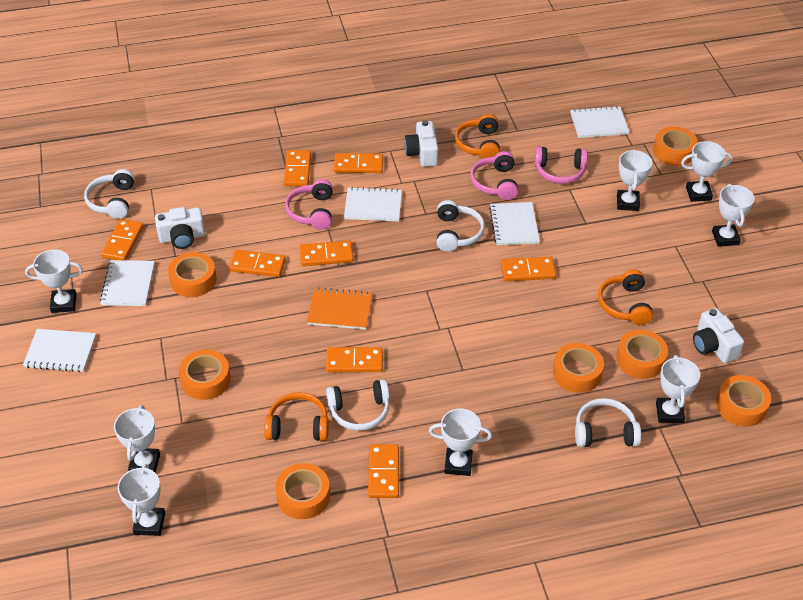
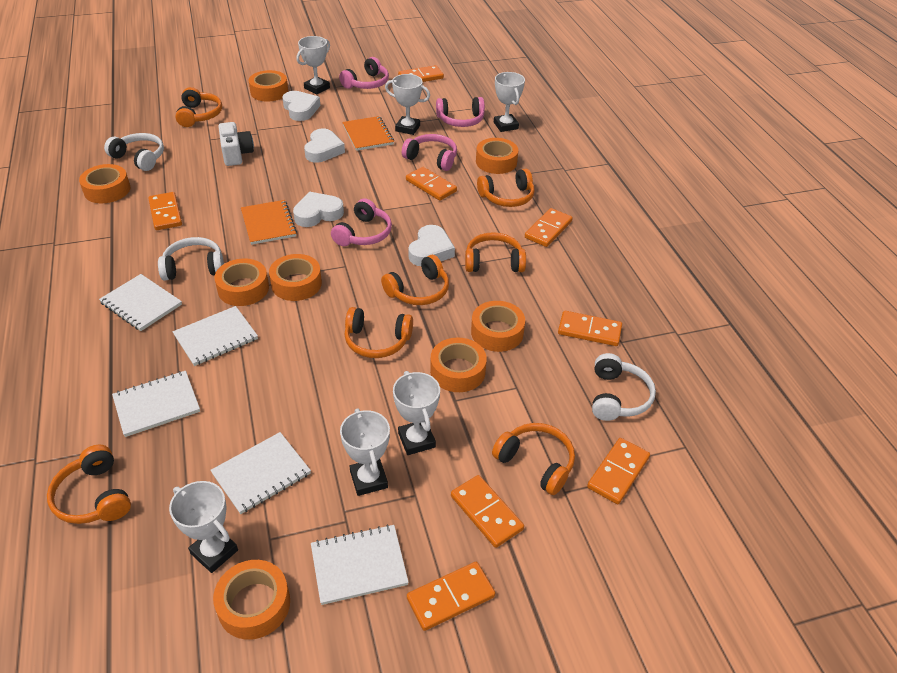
orange headphones: [264,392,329,441] [455,114,500,159] [598,270,653,325] = 3 -> [47,445,131,524] [175,87,222,127] [344,307,413,358] [381,255,449,305] [465,232,526,272] [477,169,534,207] [492,423,575,495] = 7
orange notebook: [307,288,372,329] = 1 -> [241,200,297,245] [342,116,394,151] = 2
orange tape: [168,252,217,297] [179,350,231,400] [276,463,330,519] [553,343,604,393] [616,330,668,379] [653,127,698,166] [716,375,771,427] = 7 -> [79,164,130,203] [213,560,290,640] [214,258,269,306] [248,70,288,102] [269,254,322,301] [430,338,487,392] [471,301,525,352] [476,138,518,174] = 8
pink headphones: [285,179,333,230] [470,151,518,200] [534,146,588,184] = 3 -> [331,198,392,246] [339,57,389,89] [402,134,457,171] [436,97,485,127] = 4
white camera: [155,207,205,249] [404,120,438,167] [693,308,744,363] = 3 -> [218,122,254,166] = 1
white headphones: [84,169,135,219] [326,379,390,431] [437,200,485,252] [575,398,641,447] = 4 -> [104,133,164,171] [158,237,224,281] [592,353,656,421] = 3
white heart: none = 0 -> [282,91,320,121] [293,192,344,227] [304,129,345,163] [408,225,455,266] = 4
white trophy: [25,249,83,313] [114,405,160,473] [118,464,165,536] [429,409,492,476] [617,149,652,211] [656,355,700,423] [681,141,732,202] [712,184,754,247] = 8 -> [169,481,238,573] [297,36,330,94] [340,409,390,496] [385,74,430,135] [393,371,440,455] [494,72,525,132] = 6

